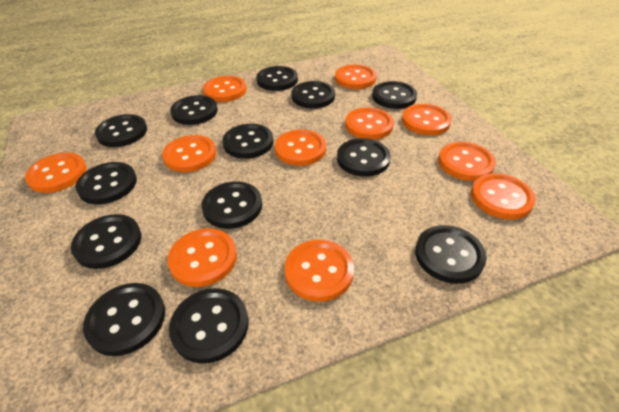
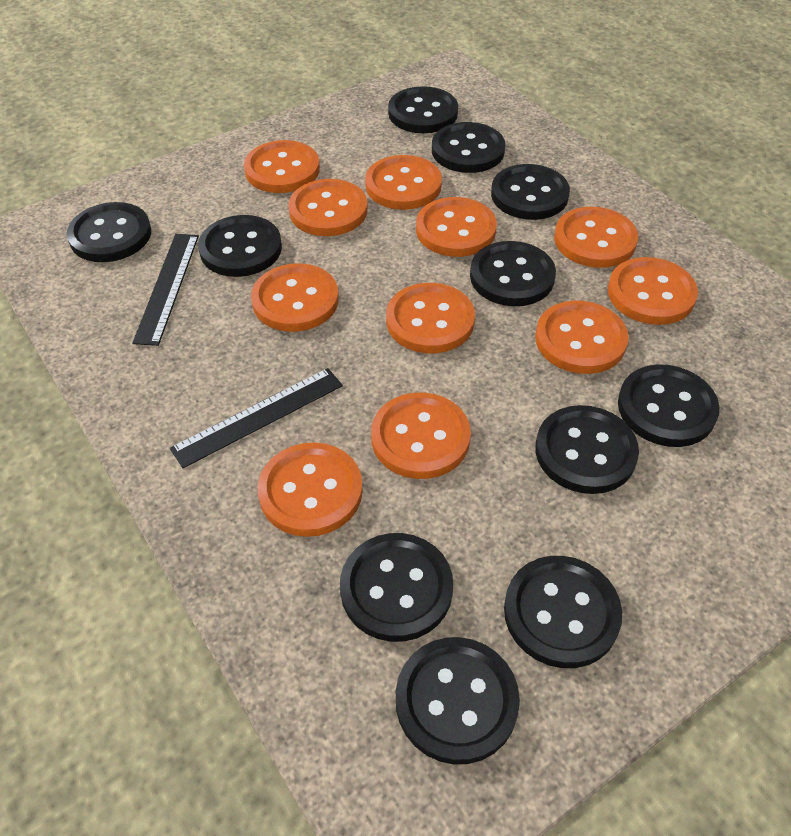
black button: [71,214,141,269] [75,162,137,204] [83,283,165,356] [95,114,147,147] [169,288,249,363] [170,95,218,125] [201,181,262,229] [222,124,274,159] [256,66,298,91] [291,81,335,108] [337,138,391,177] [372,81,417,109] [415,225,487,284] = 13 -> [67,202,151,262] [198,215,282,277] [340,533,453,642] [388,86,458,133] [396,637,520,764] [432,122,505,173] [470,241,556,306] [491,164,570,220] [504,556,622,668] [536,405,639,494] [618,364,720,447] = 11
black ruler: none = 0 -> [132,234,199,346] [170,368,343,468] = 2

